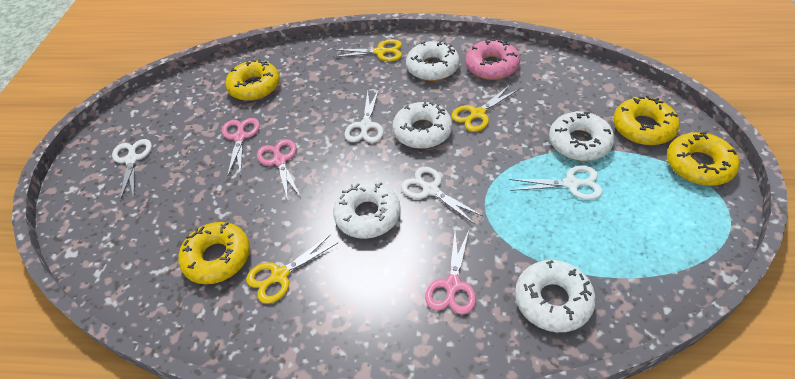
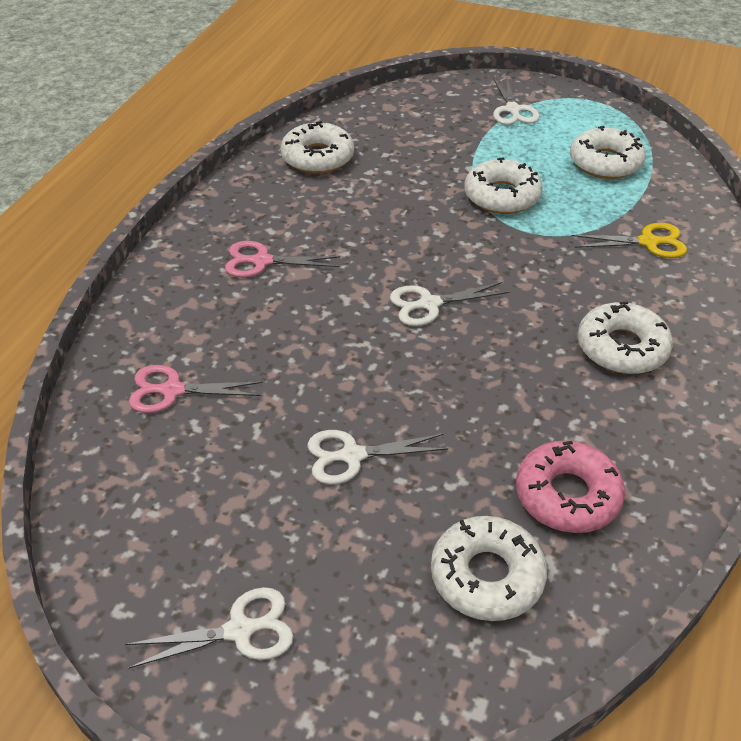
pink scissors: [222,118,260,177] [257,139,300,200] [425,231,476,315] = 3 -> [129,365,263,413] [225,241,340,278] = 2
yellow donut: [178,222,250,284] [225,59,280,101] [613,96,680,145] [667,132,740,186] = 4 -> none = 0
yellow scissors: [246,234,338,304] [333,39,402,61] [451,85,519,132] = 3 -> [572,223,687,258] = 1

